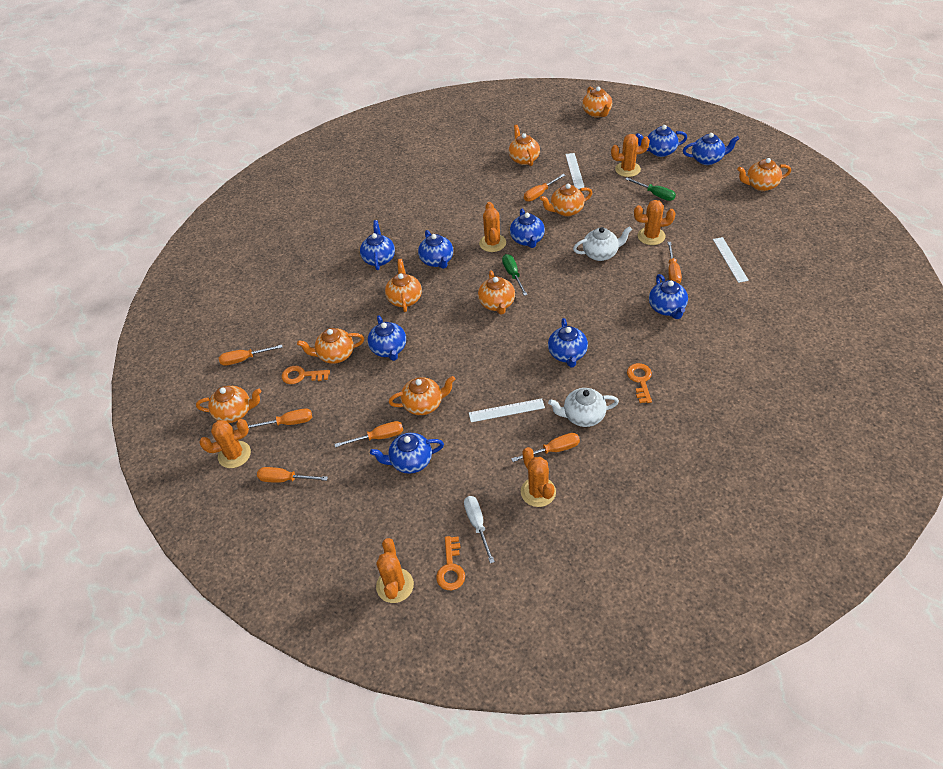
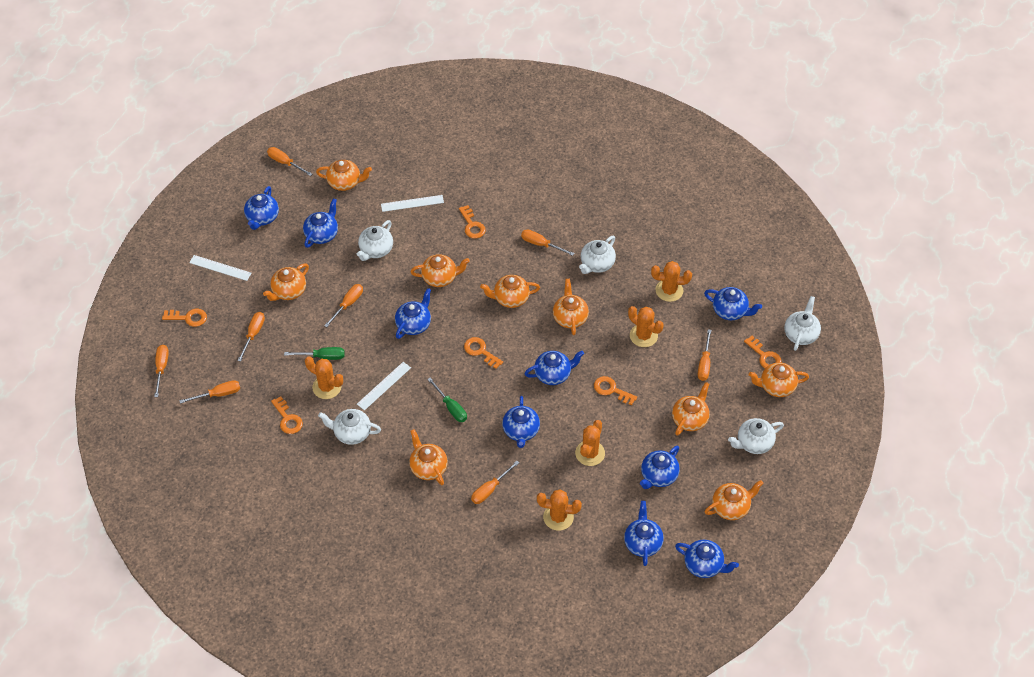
orange cactus: [199,419,251,468] [376,538,414,603] [479,202,506,252] [521,447,556,507] [611,134,650,177] [634,200,675,245] = 6 -> [305,356,343,399] [537,489,582,531] [575,420,605,466] [628,306,664,347] [651,261,692,302] = 5
orange key: [282,366,330,384] [436,536,465,590] [627,363,652,403] = 3 -> [162,309,207,327] [271,396,303,434] [459,205,486,238] [464,337,503,369] [594,376,637,405] [744,336,782,368] = 6
orange screwdriver: [219,345,283,366] [248,408,312,428] [257,467,328,483] [334,421,403,447] [511,433,580,462] [524,174,566,201] [667,242,682,284] = 7 -> [154,345,169,397] [179,380,240,404] [237,312,265,362] [267,147,312,176] [324,284,363,327] [471,461,519,504] [521,229,574,256] [698,329,711,381] = 8
white screwdriver: [464,496,495,563] = 1 -> none = 0
white teapot: [548,388,619,427] [573,226,632,261] = 2 -> [318,409,381,445] [357,220,393,261] [579,236,616,274] [728,418,784,454] [784,296,821,351] = 5

